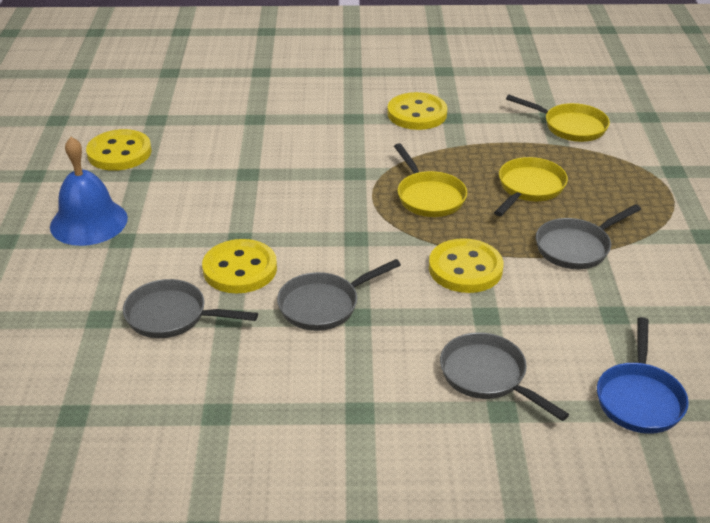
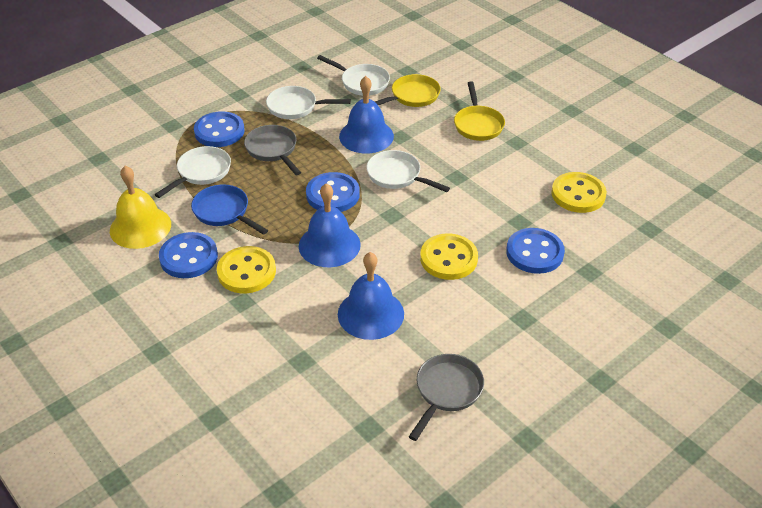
blue bell: [50,137,128,246] = 1 -> [299,183,361,267] [338,252,404,340] [339,76,394,153] = 3
blue button: none = 0 -> [159,232,218,278] [194,111,245,147] [306,172,360,212] [506,228,565,274] = 4
grey pan: [123,279,258,338] [277,259,401,331] [440,332,569,421] [536,204,641,269] = 4 -> [244,125,301,175] [409,354,484,441] = 2
white pan: none = 0 -> [155,146,231,198] [266,86,351,119] [317,55,390,96] [366,150,450,192] = 4
yellow bell: none = 0 -> [110,166,171,249] = 1
yellow button: [86,129,152,171] [202,239,277,293] [387,92,447,130] [429,238,503,293] = 4 -> [217,246,276,293] [420,233,478,280] [551,172,607,213] = 3
yellow pan: [394,143,467,217] [494,157,568,216] [506,95,610,142] = 3 -> [375,74,441,107] [454,81,505,141] = 2

